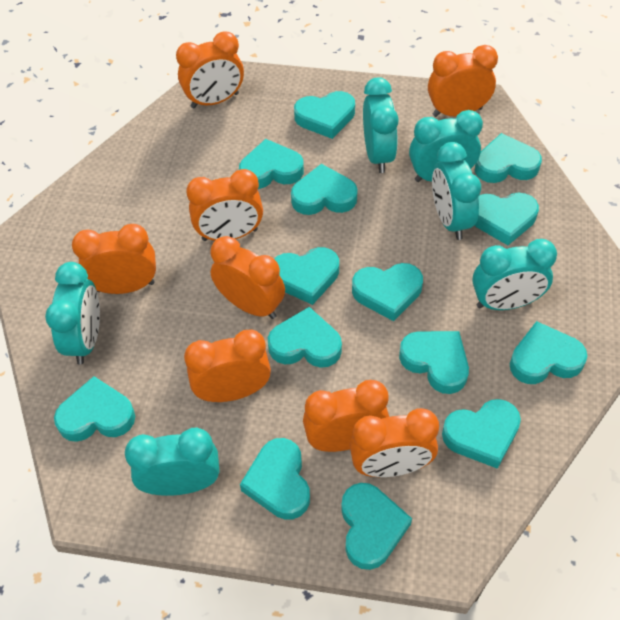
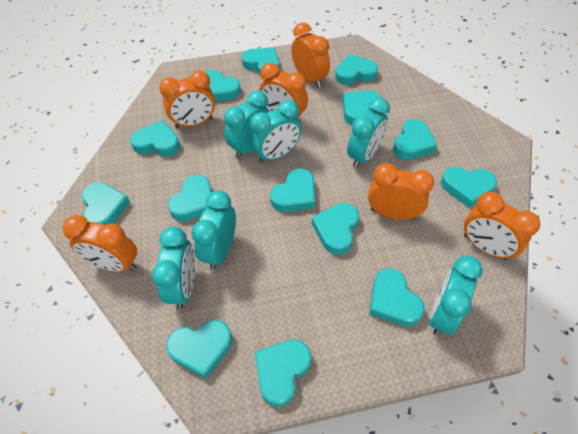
orange clock: [72,224,156,294] [176,31,244,108] [184,330,271,402] [186,169,263,241] [210,236,285,319] [303,380,389,452] [349,408,439,477] [428,45,498,117] = 8 -> [63,215,137,272] [159,70,215,128] [259,63,308,123] [291,23,330,88] [368,163,434,220] [464,192,540,260] = 6

